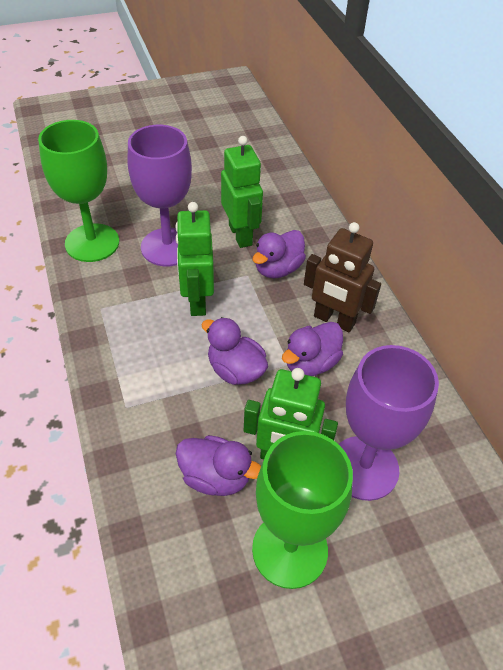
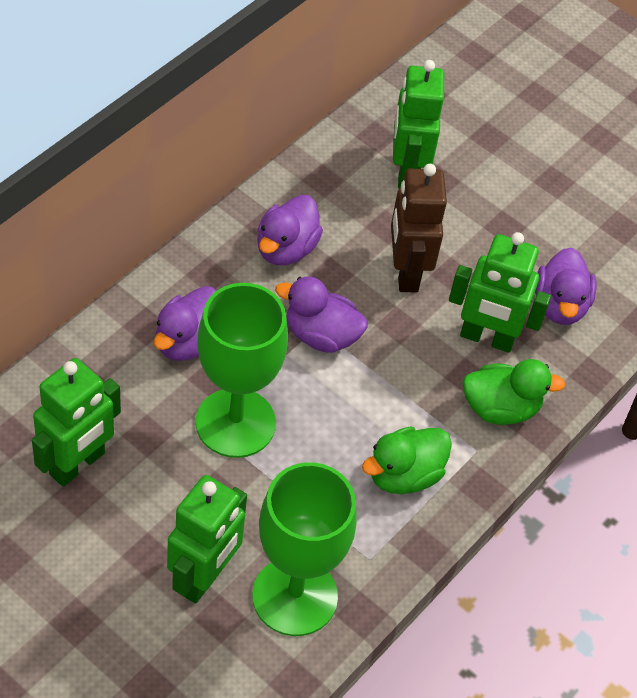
green duck: none = 0 -> [362,426,452,494] [463,359,565,425] = 2
green robot: [176,202,214,316] [221,136,263,248] [244,368,338,460] = 3 -> [32,358,121,487] [167,475,247,604] [393,60,444,189] [449,232,551,353] = 4
purple goblet: [128,125,192,266] [339,345,439,501] = 2 -> none = 0

